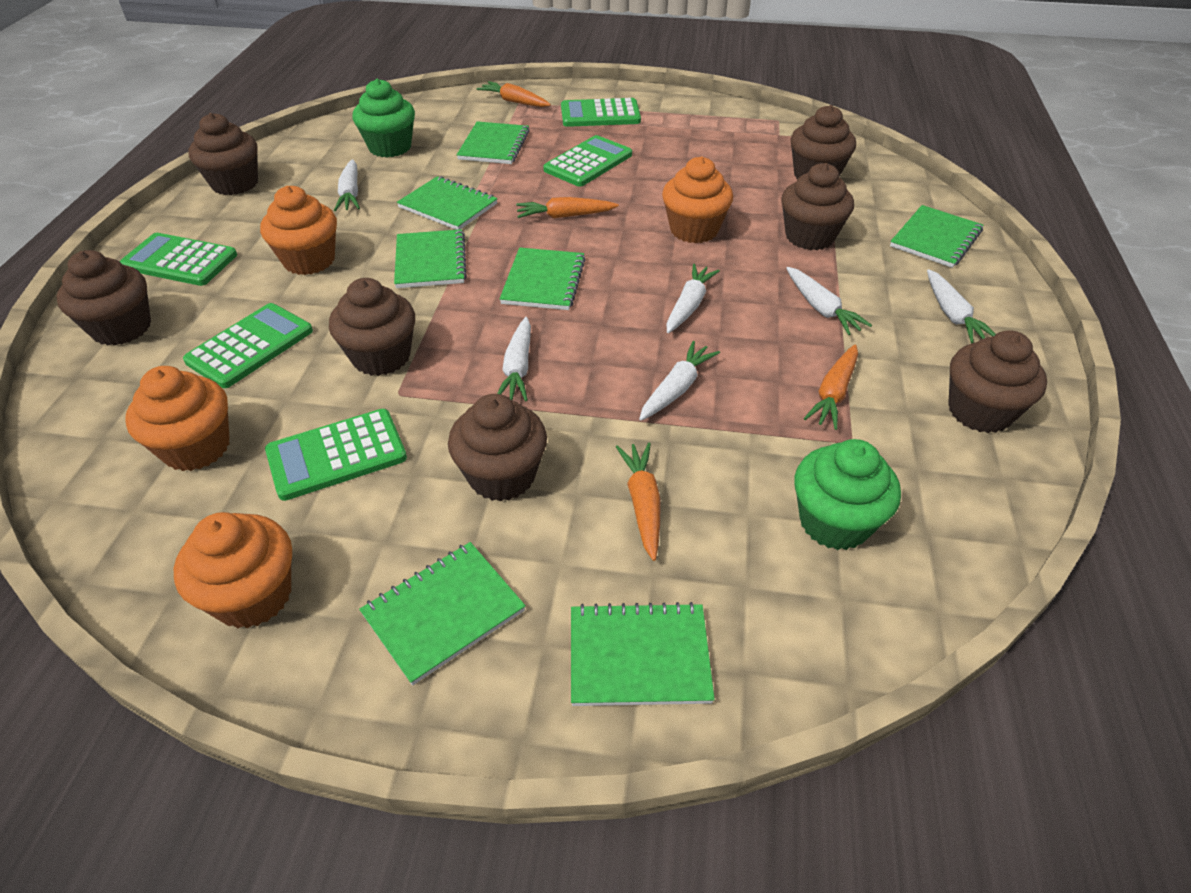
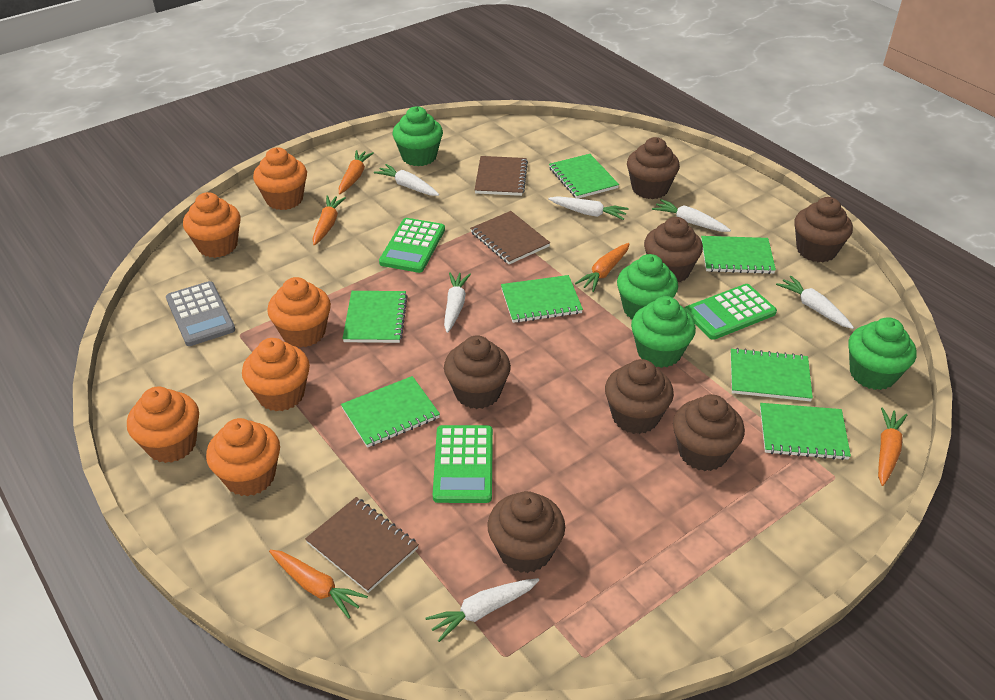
brown notebook: none = 0 -> [305,497,419,593] [470,211,550,264] [475,156,528,196] = 3
green calculator: [120,233,237,286] [183,303,313,388] [265,409,407,501] [543,135,632,187] [561,98,641,127] = 5 -> [379,218,445,273] [433,425,493,503] [684,284,777,340] = 3
green cupcake: [352,79,415,158] [794,439,901,550] = 2 -> [393,106,443,166] [617,254,678,319] [631,296,696,368] [848,317,916,390] = 4
grey calculator: none = 0 -> [166,281,235,346] = 1
orange carrot: [477,81,551,107] [516,197,619,219] [616,443,660,561] [804,344,858,430] = 4 -> [269,550,368,619] [313,195,346,246] [339,150,374,194] [575,243,630,292] [878,408,907,486] = 5
orange cupcake: [125,366,230,471] [174,512,292,628] [260,186,337,275] [662,156,733,243] = 4 -> [127,387,199,463] [183,192,241,258] [206,418,280,496] [242,338,310,411] [253,148,307,210] [267,277,331,348] = 6

